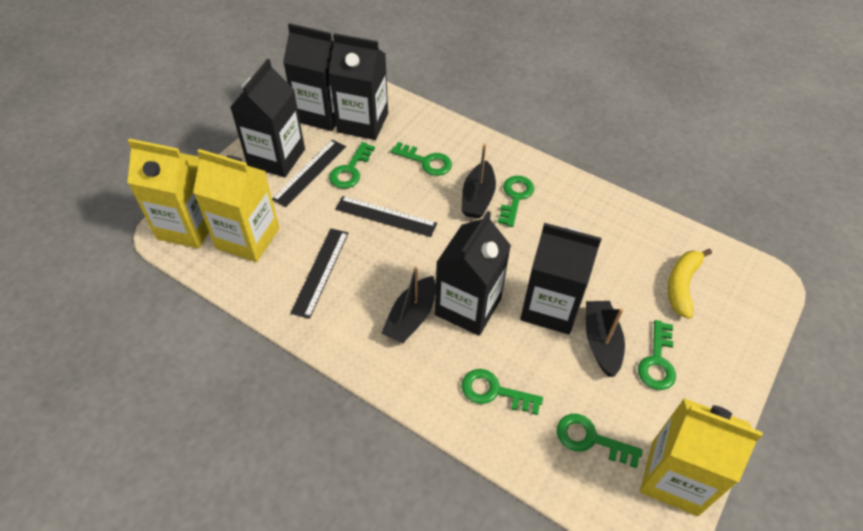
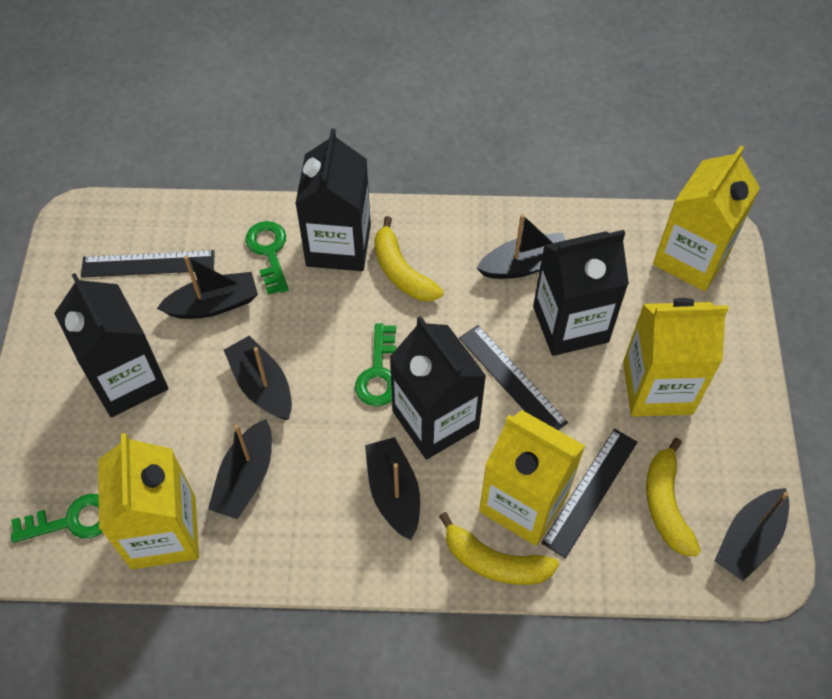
black boat: [381,266,436,344] [462,144,496,219] [586,301,625,377] = 3 -> [157,256,258,319] [208,419,272,519] [224,336,292,420] [365,437,420,540] [477,214,566,279] [714,488,789,581] = 6
black carton: [230,59,305,177] [283,23,336,131] [329,33,388,140] [435,211,511,336] [520,223,602,334] = 5 -> [54,273,168,417] [295,129,371,271] [390,316,486,459] [533,230,629,356] = 4
green key: [329,142,375,189] [391,142,452,176] [462,369,543,415] [498,176,534,227] [557,414,643,468] [638,320,676,390] = 6 -> [11,494,103,543] [245,221,288,295] [355,323,396,406] = 3
yellow banana: [668,249,712,319] = 1 -> [374,216,444,301] [439,512,559,585] [646,438,701,557] = 3
yellow carton: [127,139,209,249] [193,149,280,262] [640,398,763,516] = 3 -> [98,433,199,569] [479,410,585,546] [623,298,729,417] [653,146,760,291] = 4

